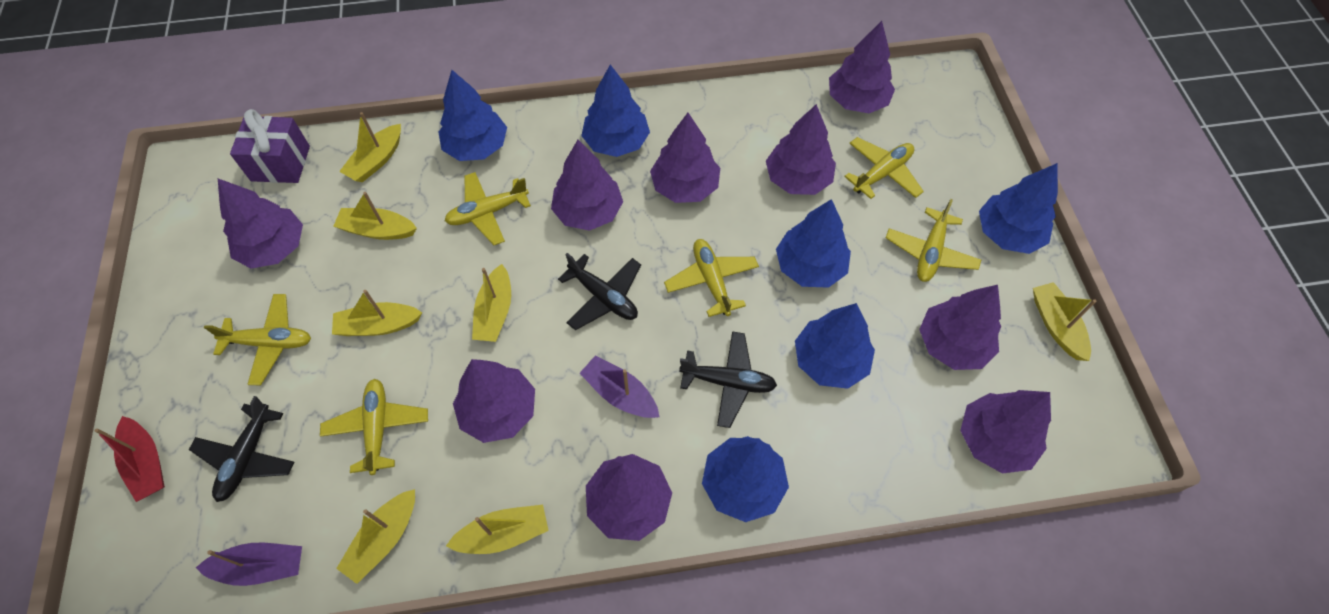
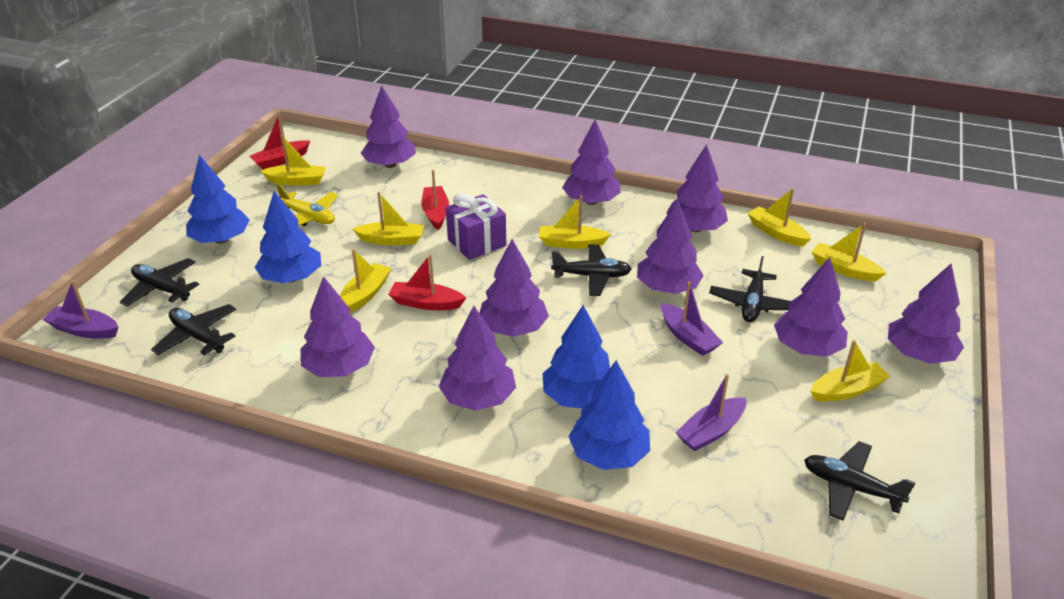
black plane: [189,396,294,502] [558,253,641,330] [679,331,777,428] = 3 -> [120,258,199,306] [151,304,236,355] [551,244,631,296] [709,256,791,322] [804,441,916,521] = 5
blue tree: [438,70,507,161] [581,65,650,157] [702,436,789,522] [776,199,851,288] [795,303,875,389] [979,163,1058,254] = 6 -> [186,155,250,244] [255,191,321,283] [542,305,610,408] [568,360,650,470] = 4
purple boat: [196,543,302,586] [579,356,659,418] = 2 -> [42,281,118,339] [661,281,723,356] [676,374,746,451] = 3
red boat: [94,416,165,502] = 1 -> [249,114,310,170] [388,254,466,310] [421,170,449,230] = 3
yellow plane: [204,294,311,385] [320,379,428,475] [445,172,531,245] [664,239,759,317] [844,137,924,199] [886,199,981,282] = 6 -> [276,184,338,226] = 1

